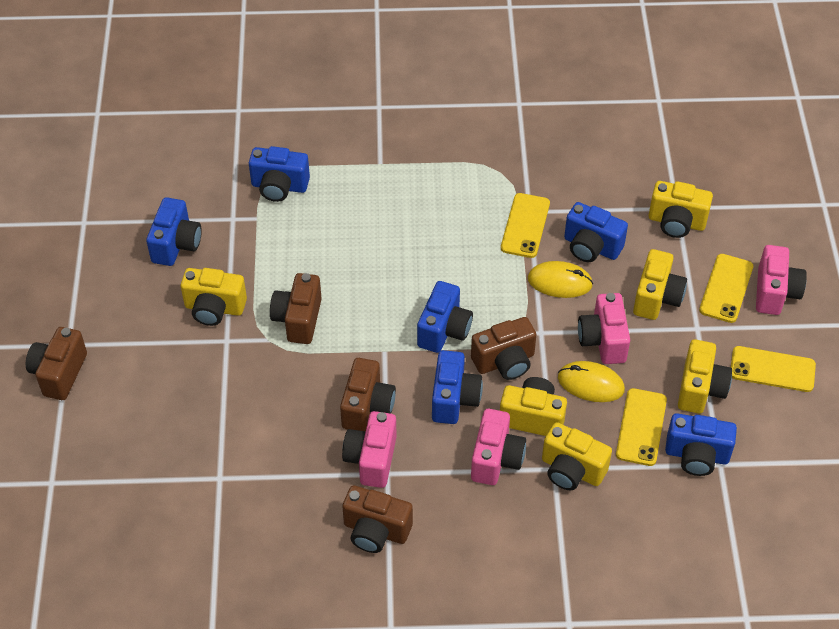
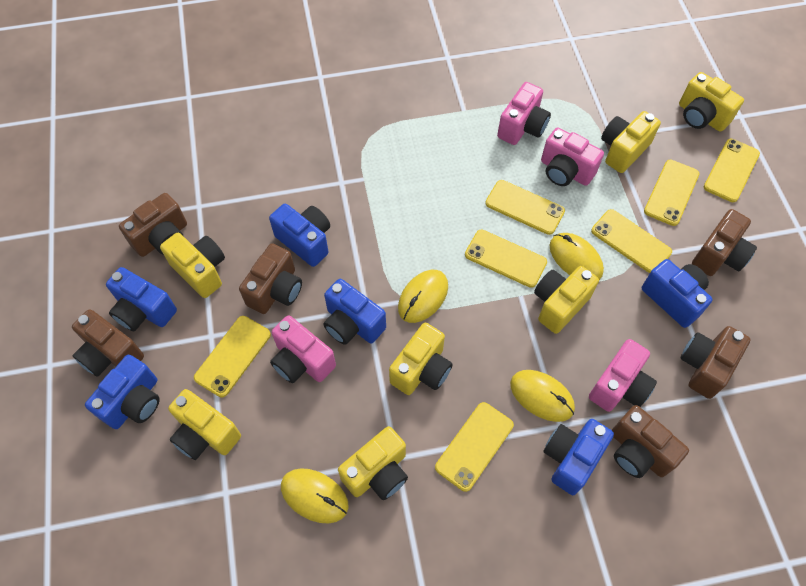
brown camera: [26,327,87,400] [270,273,322,344] [340,358,396,431] [342,485,413,553] [471,317,536,380] = 5 -> [72,309,144,377] [119,193,187,257] [239,243,302,314] [612,405,689,478] [681,326,750,399] [692,209,757,276] = 6
yellow camera: [181,268,247,326] [500,377,567,436] [542,422,612,490] [633,249,687,320] [649,181,713,238] [678,339,732,414] = 6 -> [160,233,225,298] [168,389,241,460] [338,426,408,500] [389,323,453,395] [534,266,599,334] [601,111,661,173] [679,72,744,132] = 7
yellow mouse: [528,261,593,298] [558,361,625,402] = 2 -> [281,468,349,523] [398,270,448,323] [510,370,575,422] [550,233,604,280] = 4
yellow phone: [501,193,550,258] [616,388,667,466] [699,254,753,323] [731,346,816,392] = 4 -> [194,316,271,397] [435,402,514,492] [465,230,547,288] [485,180,565,235] [591,209,672,273] [644,160,699,226] [704,139,760,202] = 7

